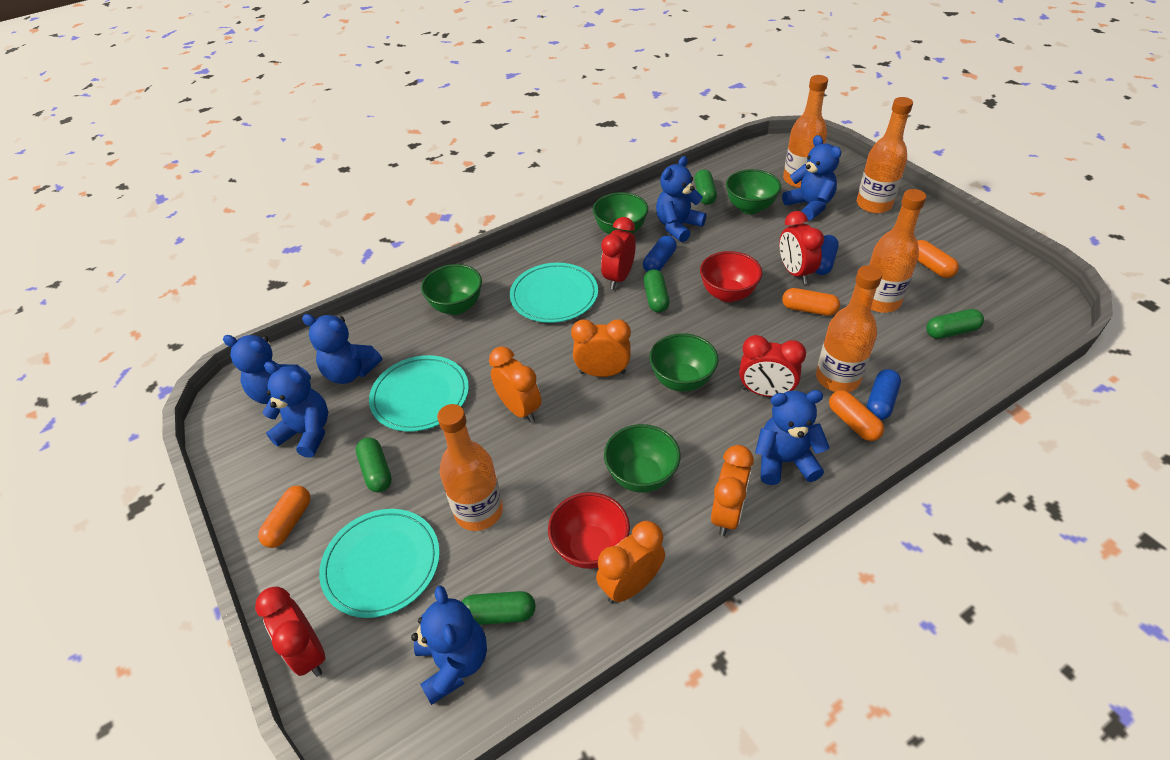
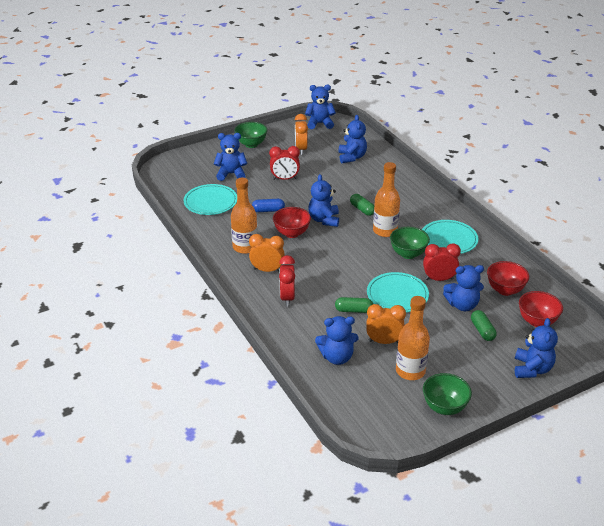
blue capsule: [643,235,677,272] [815,235,839,275] [867,369,901,420] = 3 -> [252,199,285,212] = 1
green bowl: [421,264,482,315] [593,192,648,234] [604,424,680,493] [649,333,718,392] [726,169,781,214] = 5 -> [234,122,267,148] [390,227,430,259] [423,373,472,415] = 3
green capsule: [356,438,392,492] [461,591,536,625] [643,269,670,312] [694,169,717,205] [926,309,984,339] = 5 -> [335,297,373,313] [350,194,374,216] [471,310,497,341] = 3
orange bottle: [437,404,503,531] [783,75,828,188] [816,265,882,392] [857,97,913,213] [869,189,926,313] = 5 -> [231,178,258,254] [373,162,400,237] [396,296,430,380] = 3
orange capsule: [258,485,311,548] [782,288,840,316] [829,390,884,441] [917,240,959,278] = 4 -> none = 0
orange clock: [489,347,541,423] [571,319,631,377] [596,521,665,604] [711,445,754,536] = 4 -> [249,234,285,272] [295,114,308,155] [366,304,406,344] = 3
red bowl: [548,492,630,569] [700,251,762,302] = 2 -> [273,207,311,238] [487,261,529,296] [519,291,563,327] = 3
red clock: [255,587,325,677] [601,217,636,289] [739,335,806,397] [779,211,824,284] = 4 -> [269,146,300,180] [279,255,295,306] [423,243,461,281] = 3

